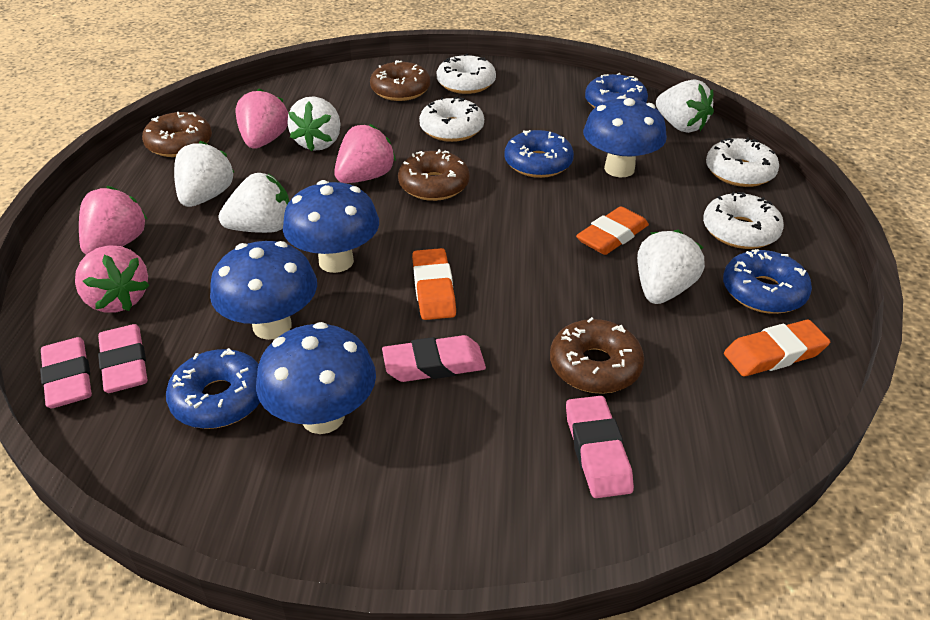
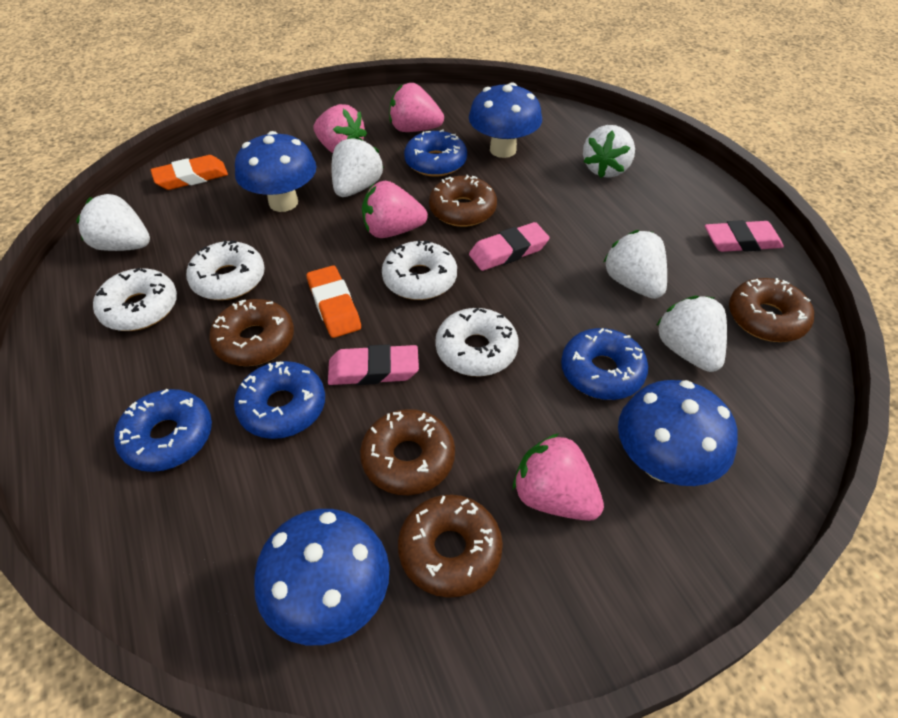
brown donut: [142,112,212,157] [370,60,430,101] [398,149,469,201] [550,317,644,394] = 4 -> [209,299,294,366] [360,409,455,495] [398,494,503,598] [429,175,497,227] [729,278,814,342] = 5
orange eraser: [412,248,456,320] [576,206,649,255] [724,320,830,376] = 3 -> [151,155,228,190] [307,265,361,338] = 2
pink eraser: [40,337,92,408] [98,324,147,393] [382,335,486,382] [566,396,634,498] = 4 -> [328,344,419,385] [469,222,550,271] [705,220,784,252] = 3

